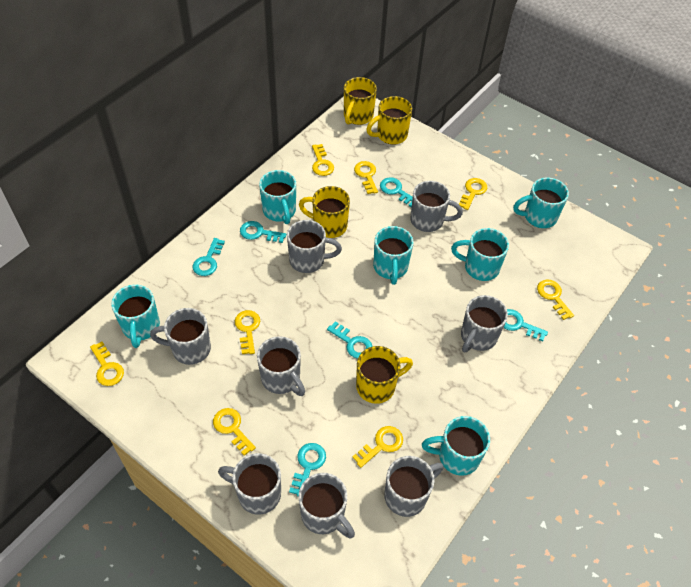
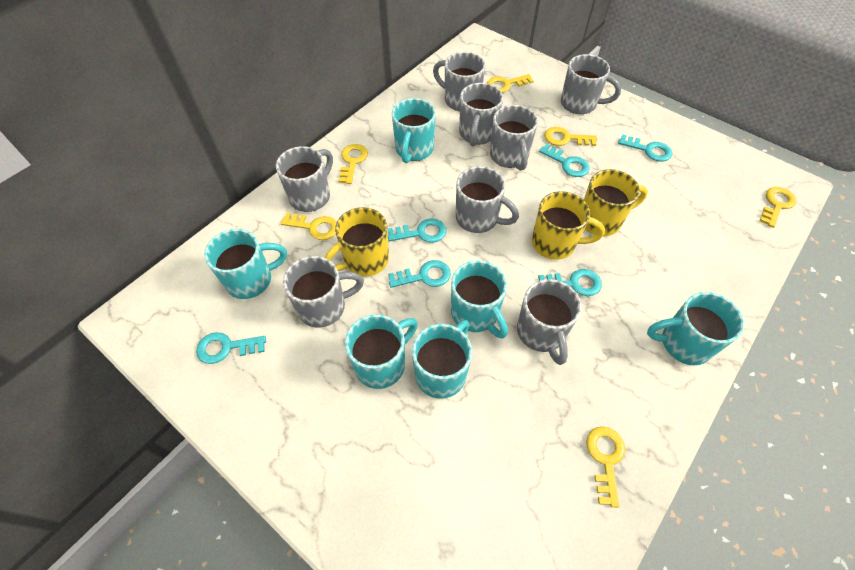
yellow key: [90,342,124,386] [213,408,256,456] [235,310,260,354] [312,144,334,176] [352,426,403,468] [354,161,378,194] [459,178,487,210] [537,280,574,320] = 8 -> [281,213,337,240] [338,144,368,184] [487,74,534,93] [544,127,597,146] [586,426,625,507] [760,187,796,228] = 6
yellow mug: [299,186,350,238] [344,77,377,125] [356,346,413,404] [366,96,412,144] = 4 -> [324,207,389,277] [532,191,605,260] [584,169,648,236] = 3

